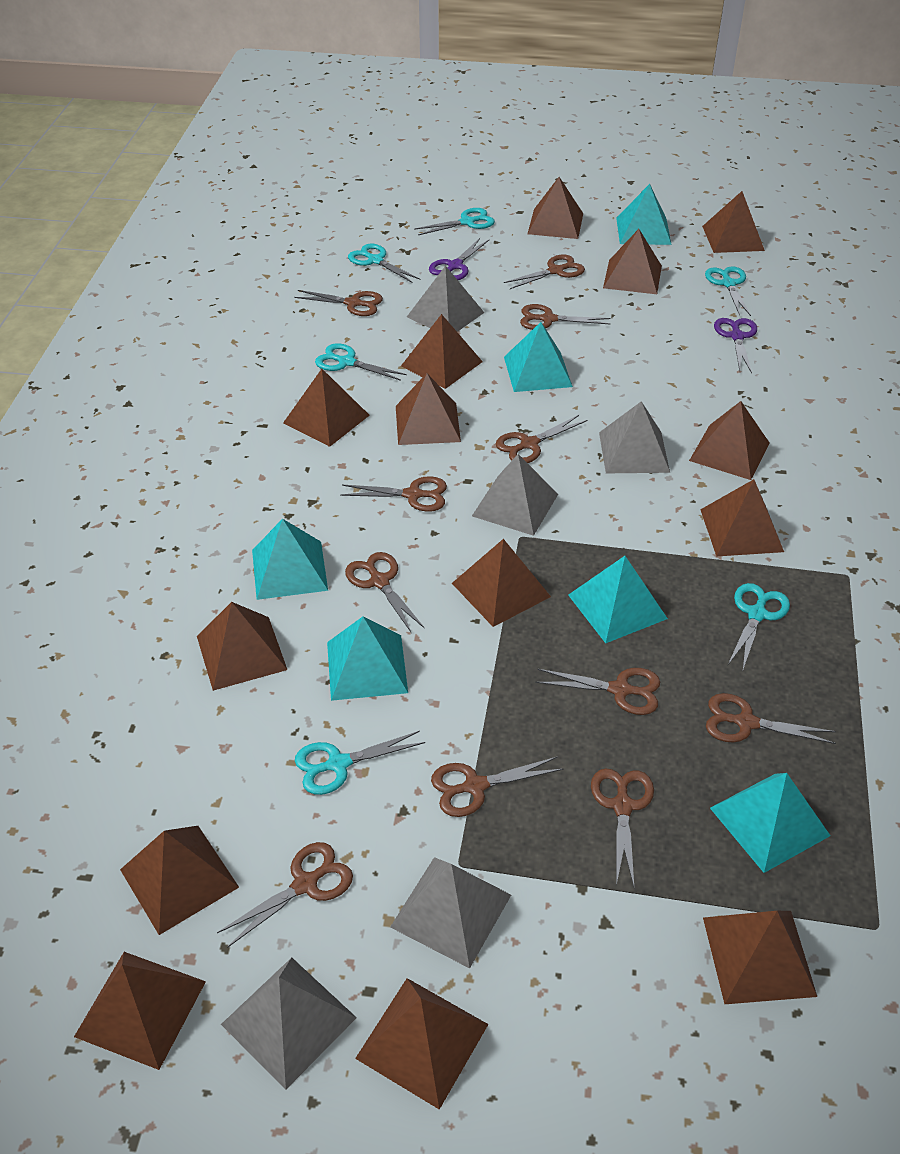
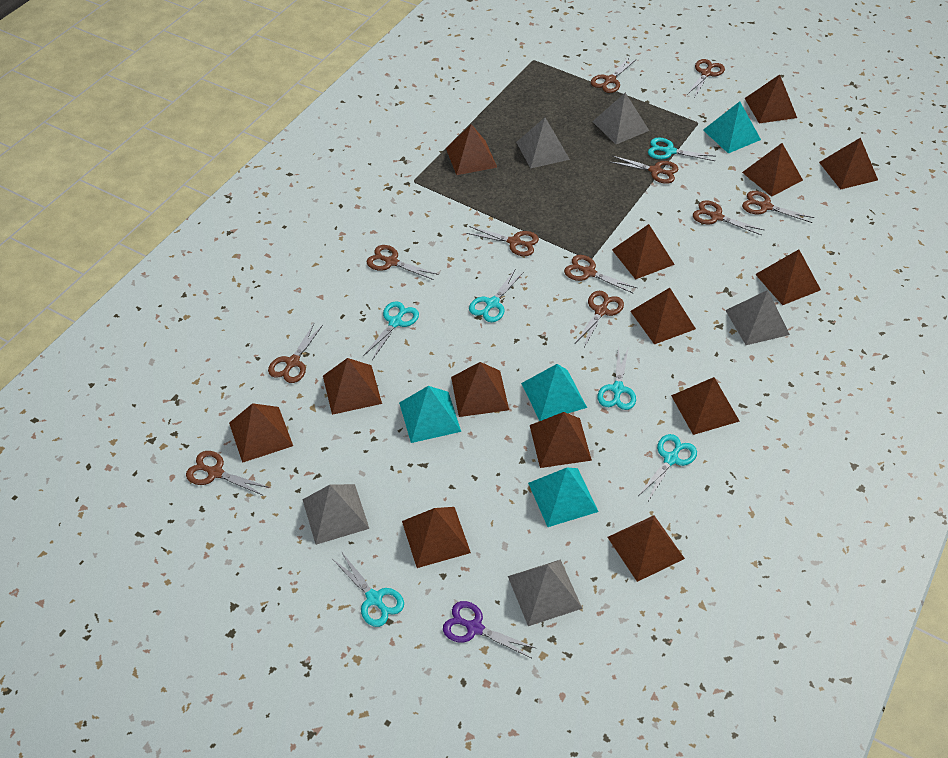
purple scissors: [429,238,489,280] [714,318,757,373] = 2 -> [443,601,536,658] = 1
turquoise pyramid: [252,519,328,600] [327,616,408,701] [504,322,573,392] [568,556,668,643] [616,184,672,245] [710,773,830,873] = 6 -> [399,386,461,443] [521,364,587,421] [528,468,598,527] [703,101,761,153] = 4

